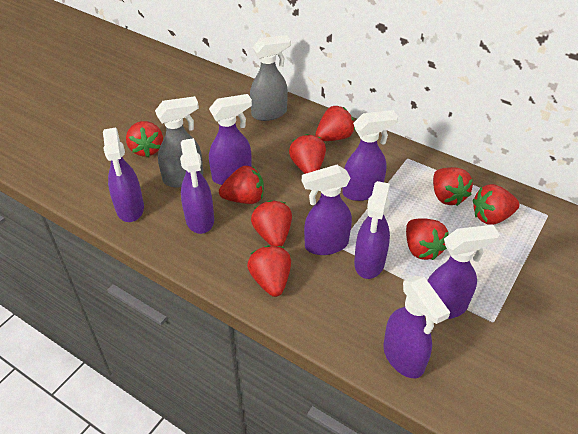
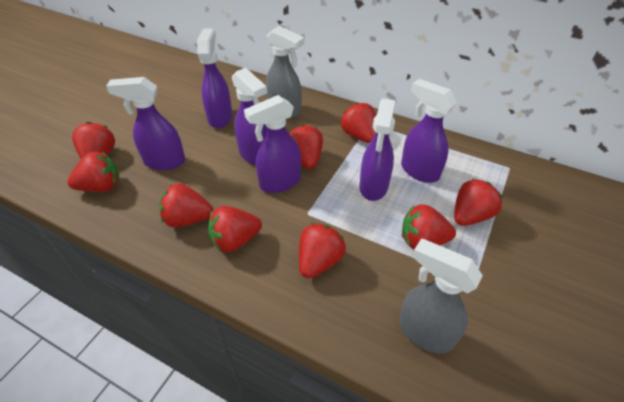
purple spray bottle: [103,128,144,222] [180,138,214,234] [209,94,252,185] [302,165,352,255] [342,110,398,201] [354,181,390,279] [383,276,450,378] [427,225,499,319] = 8 -> [106,77,185,170] [197,28,233,128] [232,68,267,165] [244,95,301,193] [359,99,395,201] [401,79,457,183] = 6

